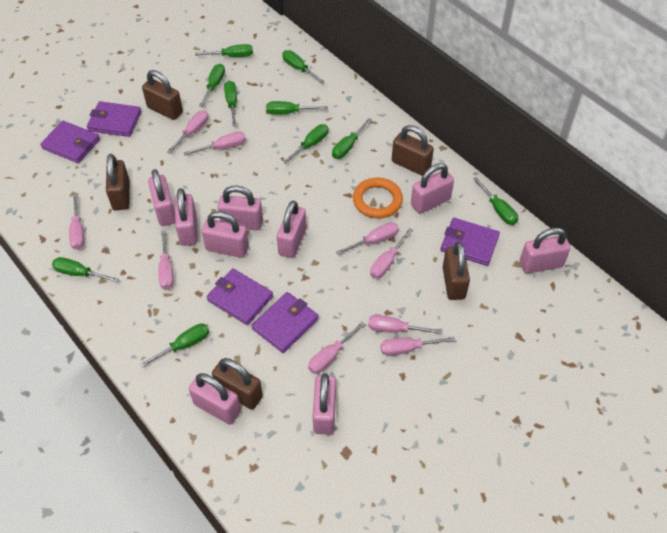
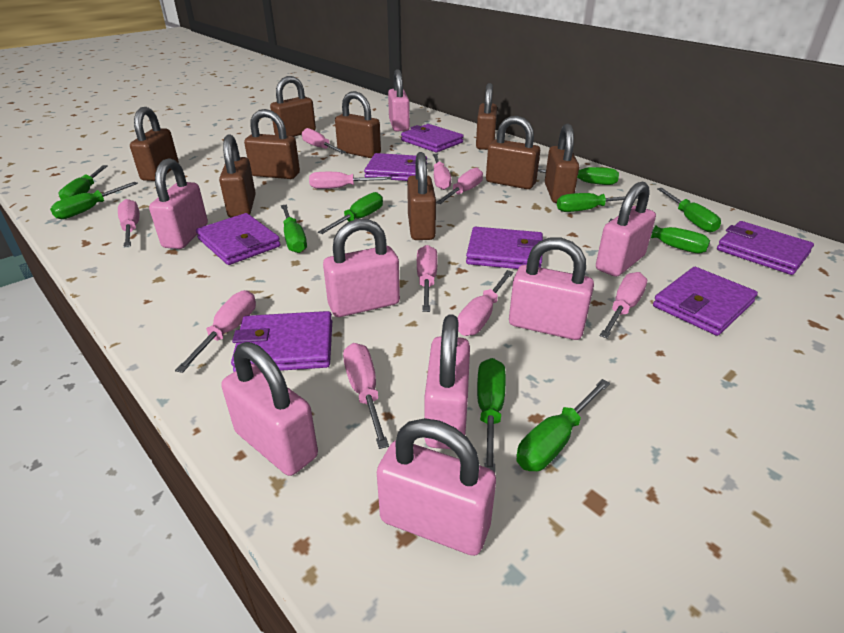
brown padlock: [106,154,130,210] [142,70,183,120] [212,358,263,410] [392,125,434,176] [443,242,470,300] = 5 -> [130,107,179,181] [219,135,256,217] [244,109,300,179] [270,76,316,137] [335,91,381,158] [407,152,436,240] [476,83,497,150] [486,116,540,189] [545,124,579,203] = 9
orange ring: [353,178,403,218] = 1 -> none = 0
pink padlock: [148,169,175,226] [175,188,198,246] [189,373,241,425] [202,211,249,258] [218,186,263,230] [277,201,306,258] [313,373,336,435] [411,163,454,214] [520,228,571,273] = 9 -> [149,158,208,249] [221,342,318,476] [323,219,400,317] [377,418,496,556] [388,69,410,131] [424,314,470,449] [509,238,594,340] [596,182,656,277] = 8
pink screwdriver: [69,194,84,250] [158,230,174,290] [167,111,208,153] [184,132,246,155] [308,322,365,374] [336,222,399,255] [368,315,443,334] [370,228,413,279] [381,337,456,356] = 9 -> [118,199,140,247] [175,290,256,373] [302,128,346,154] [309,172,392,189] [343,343,389,449] [417,245,438,312] [433,154,451,190] [436,168,483,204] [458,270,514,336] [600,272,647,339] = 10
purple wallet: [40,121,100,163] [87,101,141,137] [207,268,273,325] [252,292,319,353] [441,218,500,266] = 5 -> [196,213,281,265] [231,311,332,372] [364,153,427,181] [401,124,464,152] [466,227,543,269] [653,267,758,336] [717,221,814,275] = 7

